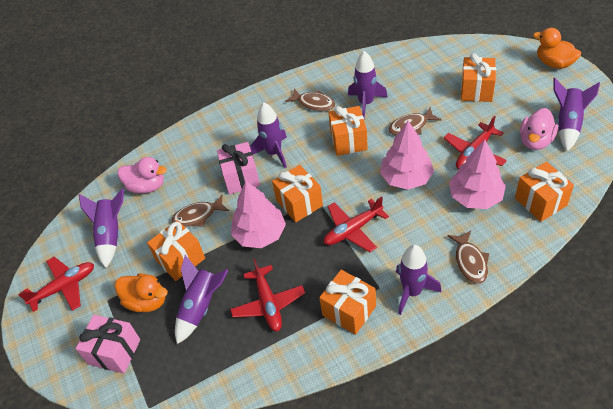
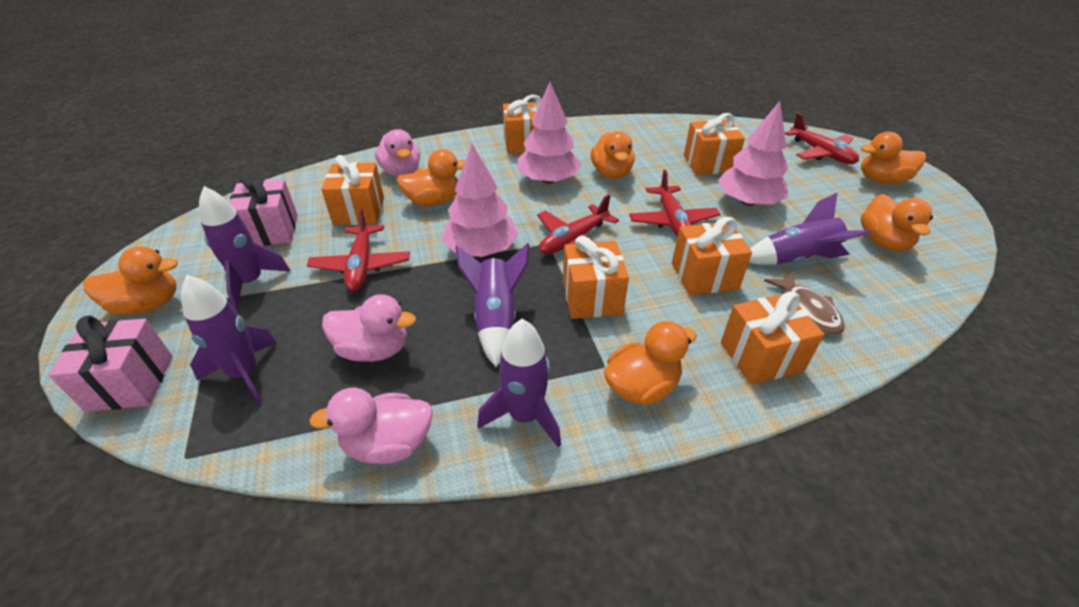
brown fish: [172,195,229,227] [285,89,335,111] [388,107,441,136] [448,231,489,284] = 4 -> [764,272,845,335] = 1
orange duck: [115,273,168,312] [533,28,581,69] = 2 -> [83,246,178,314] [396,149,465,206] [591,131,635,179] [604,321,697,405] [860,132,926,184] [861,194,933,251] = 6
pink duck: [118,157,167,193] [520,108,558,150] = 2 -> [309,388,433,464] [322,294,416,362] [375,129,420,177] = 3
purple rocket: [79,188,124,268] [175,255,229,344] [250,103,287,168] [348,51,388,119] [396,245,441,315] [554,78,600,151] = 6 -> [181,275,277,404] [199,186,290,309] [455,243,530,367] [477,319,561,447] [749,193,872,265] = 5

